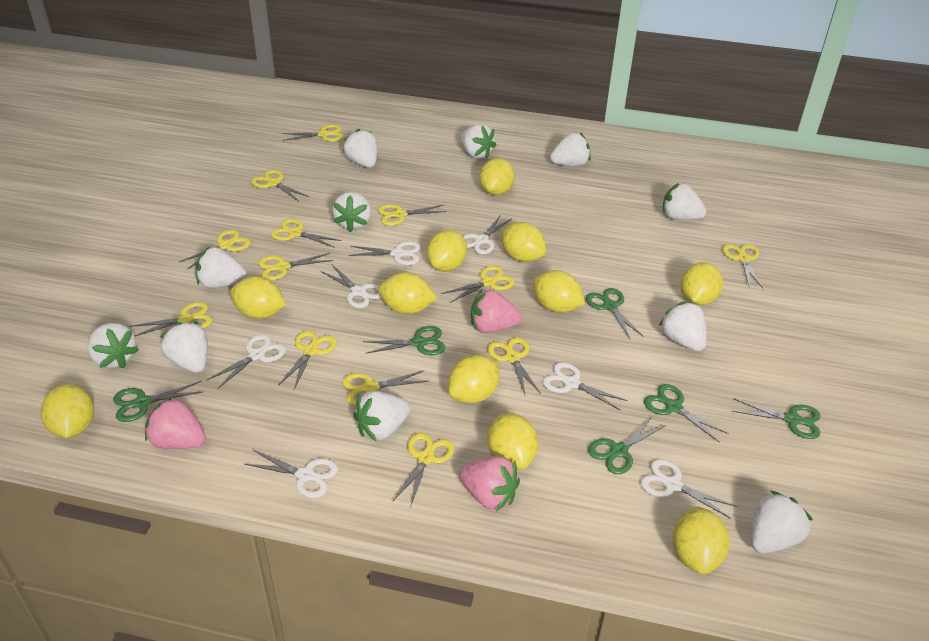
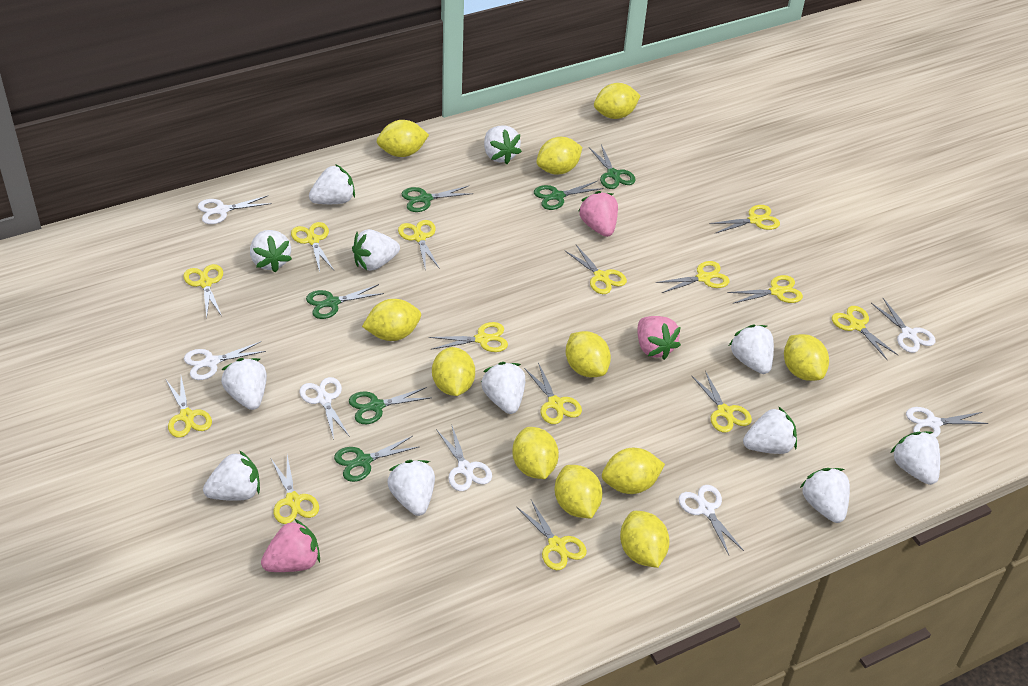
white strawberry: [88,323,139,369] [160,321,208,373] [196,246,246,288] [332,192,371,232] [343,128,378,168] [353,391,411,441] [459,124,496,159] [550,132,591,166] [659,301,707,351] [663,183,707,220] [751,490,813,553] = 11 -> [203,450,260,501] [221,358,267,410] [250,230,292,272] [309,164,355,204] [352,229,400,271] [387,460,435,516] [481,362,525,414] [484,125,522,164] [729,324,774,374] [743,406,797,454] [800,468,850,523] [891,431,940,485] = 12
yellow scissors: [129,302,213,336] [179,230,251,269] [251,170,309,201] [258,253,333,280] [271,219,341,247] [278,331,337,389] [282,124,343,142] [342,371,429,406] [378,204,447,226] [393,433,454,508] [442,266,515,303] [488,337,541,395] [722,244,764,289] = 13 -> [165,376,212,438] [183,264,223,318] [271,455,319,524] [291,222,334,272] [398,220,440,269] [429,322,508,352] [517,500,587,570] [524,363,582,424] [564,245,627,294] [655,261,730,293] [691,371,752,433] [709,205,780,233] [727,275,803,304] [832,306,898,360] = 14

